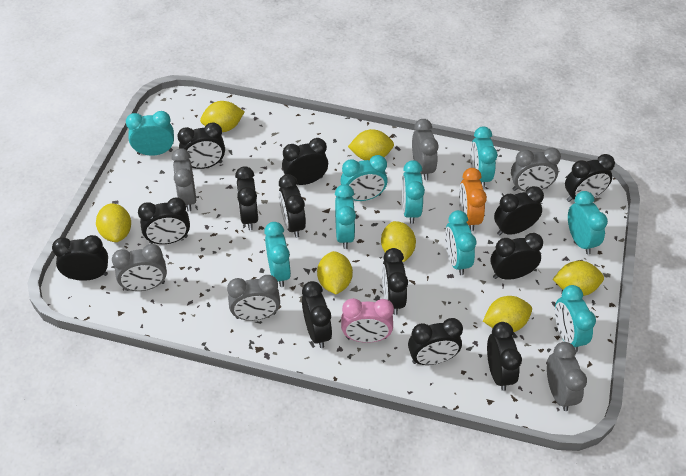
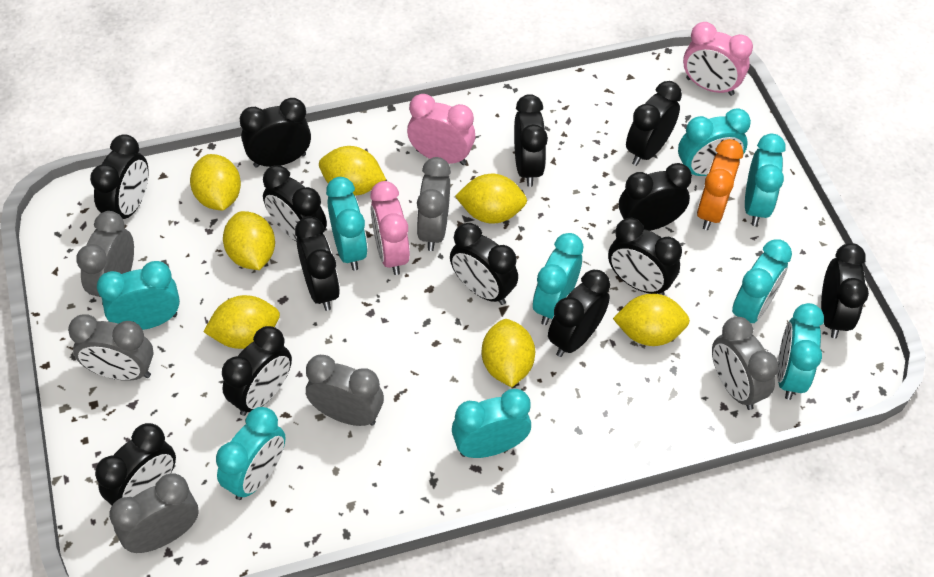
pink clock: [341,298,394,343] = 1 -> [370,181,410,275] [407,94,475,165] [683,22,753,96] = 3

